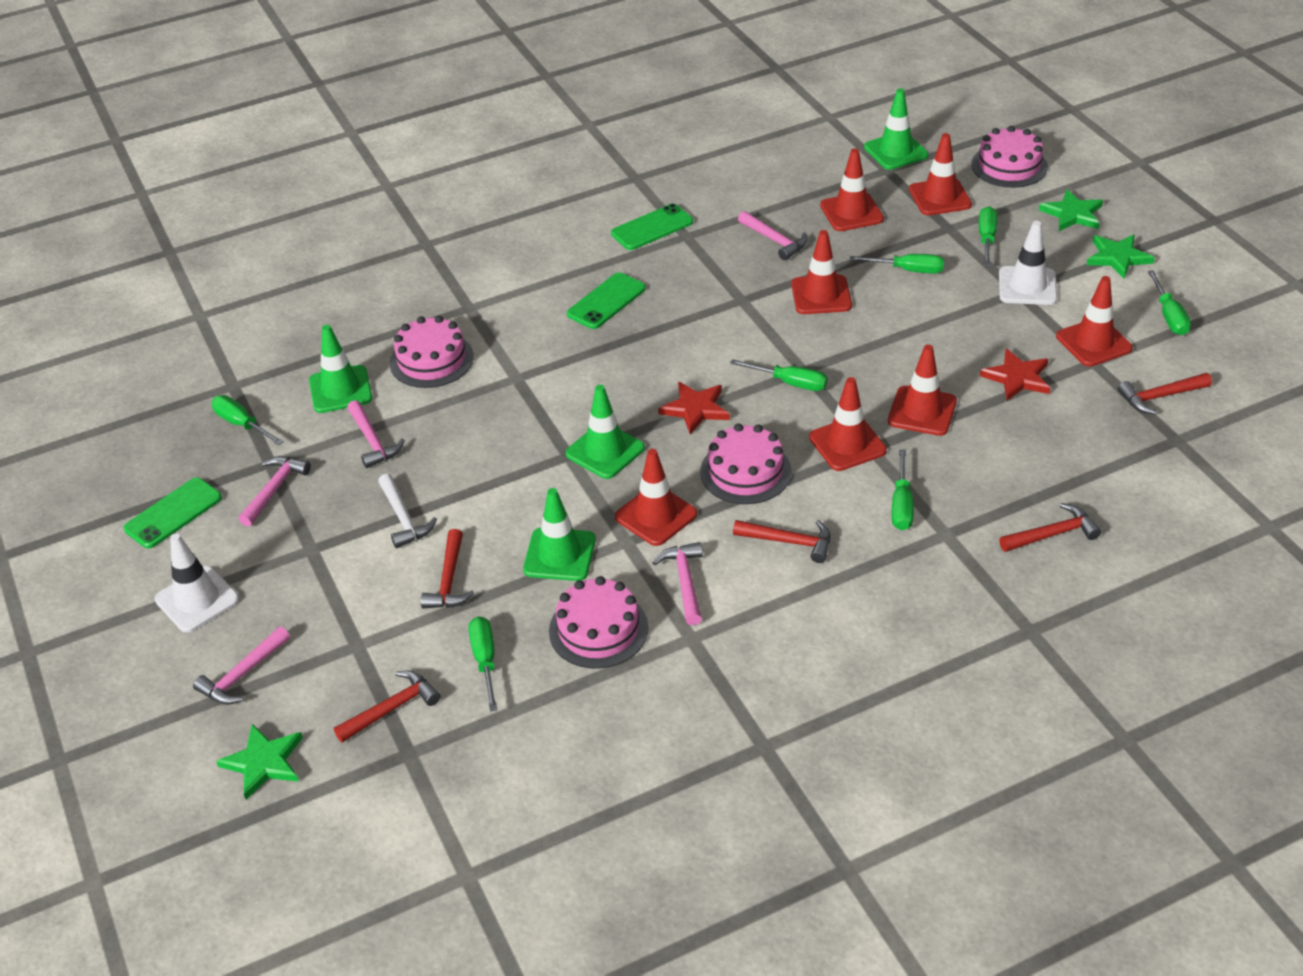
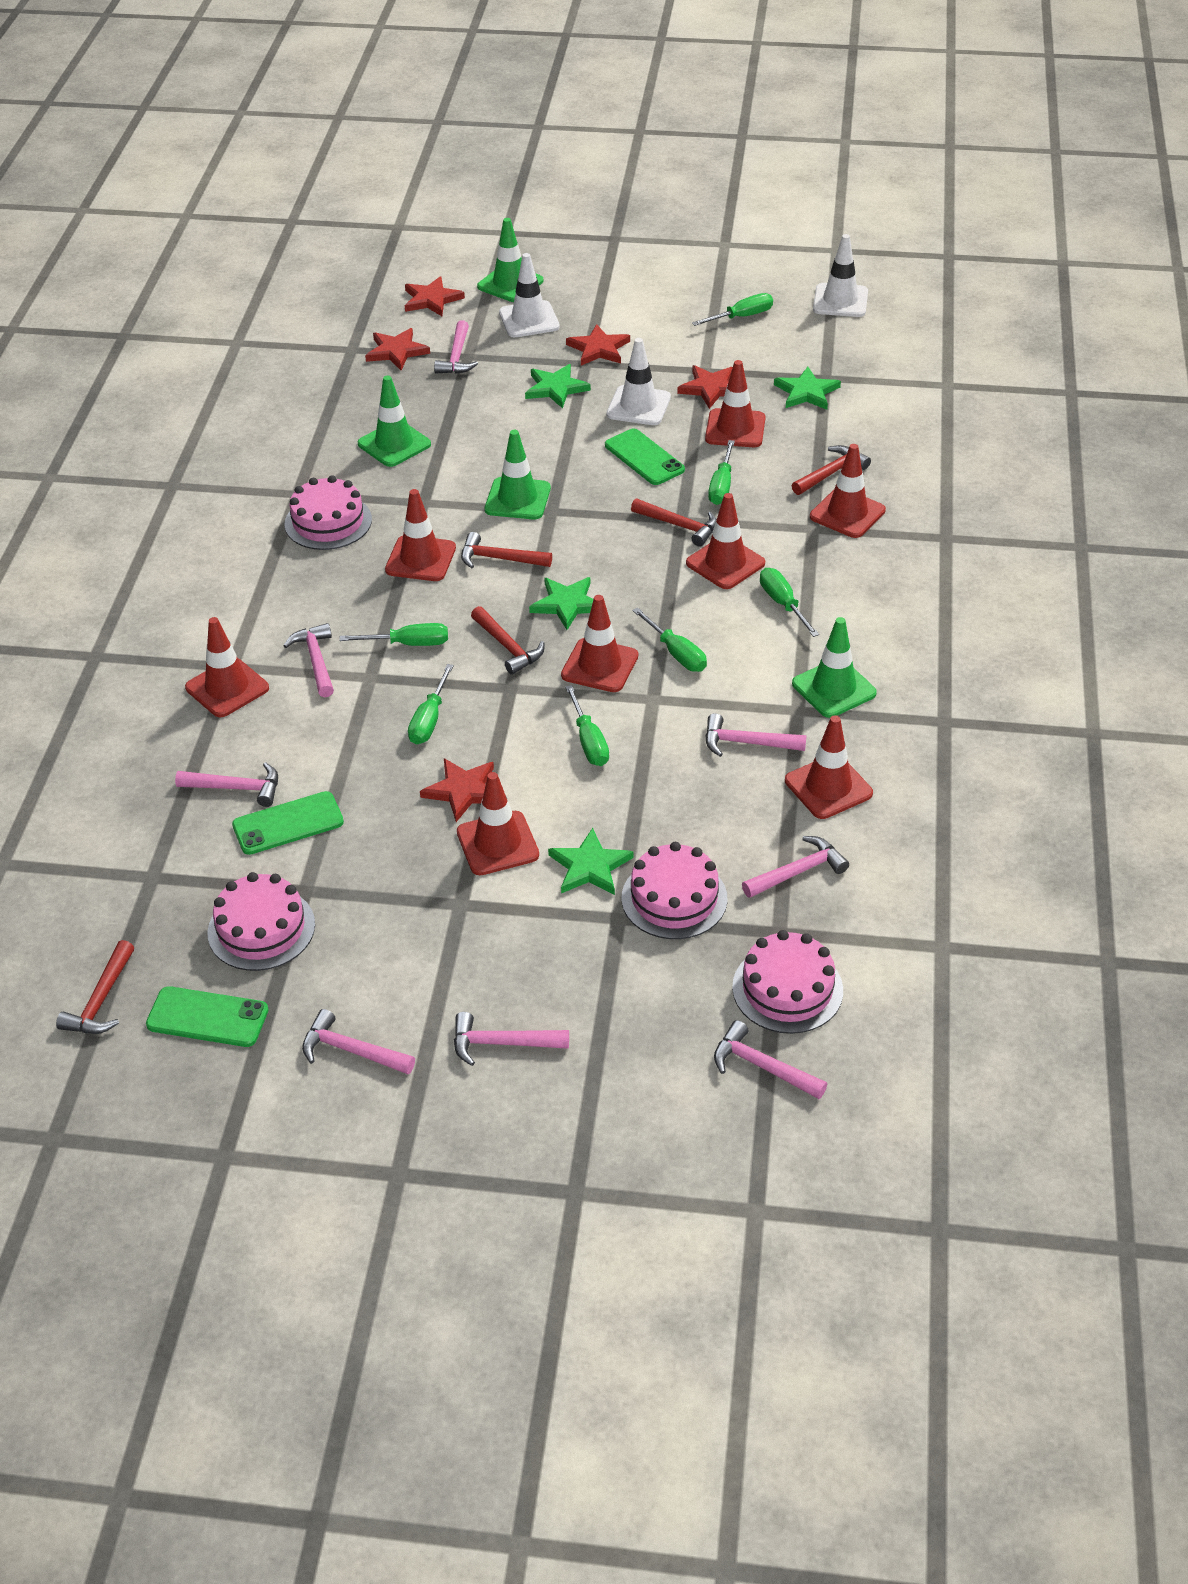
green star: [216,724,303,800] [1039,189,1103,231] [1087,234,1155,279] = 3 -> [525,364,591,408] [529,577,593,630] [548,828,633,895] [774,367,841,410] = 4
pink hammer: [193,626,290,705] [239,456,311,527] [347,400,405,468] [653,542,703,625] [738,211,808,260] = 5 -> [175,762,278,807] [283,623,334,697] [302,1009,415,1074] [434,320,478,374] [454,1012,569,1066] [705,713,807,757] [714,1020,827,1099] [742,836,849,898] = 8
red star: [658,382,730,435] [980,349,1050,401] = 2 -> [365,328,430,370] [405,276,465,316] [420,758,494,822] [566,324,630,366] [677,365,733,409] = 5
red traffic cone: [615,449,697,546] [791,230,852,314] [809,377,887,471] [820,148,884,231] [888,344,957,436] [909,133,972,215] [1056,276,1133,367] = 7 -> [185,617,269,717] [385,489,456,581] [457,772,539,875] [561,595,638,692] [686,493,765,589] [705,360,766,447] [785,715,873,819] [810,444,886,538] = 8
white hammer: [378,474,437,548] = 1 -> none = 0
white traffic cone: [155,534,239,633] [999,221,1057,305] = 2 -> [499,253,560,337] [607,338,671,425] [813,234,868,317] = 3

